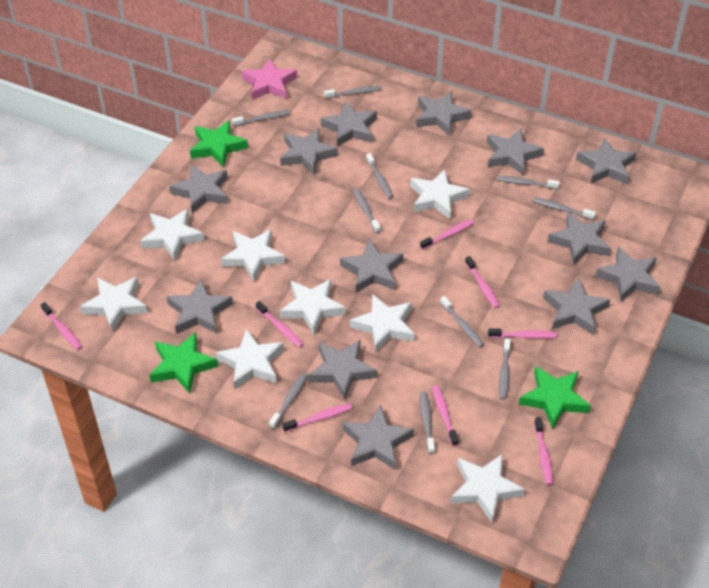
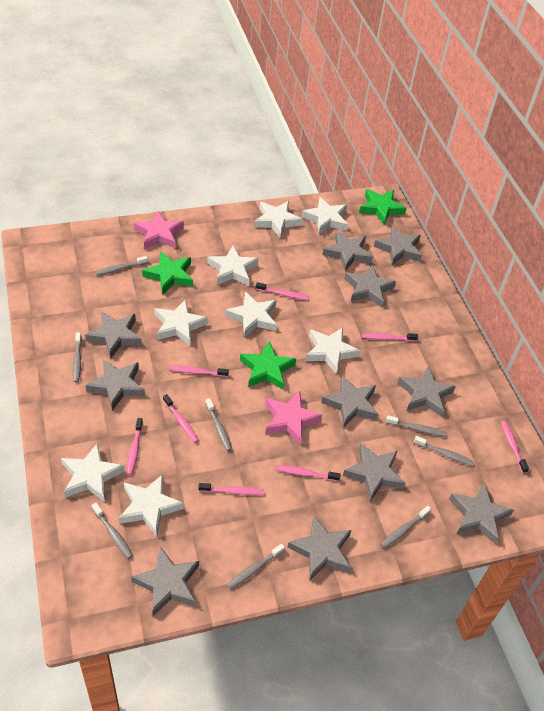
grey star: [166,279,233,334] [169,164,228,214] [280,128,338,175] [308,340,377,400] [321,101,377,147] [340,239,403,293] [342,405,414,470] [416,91,472,136] [487,128,544,175] [543,278,610,335] [547,212,611,265] [576,138,636,184] [595,247,660,301] = 13 -> [85,311,142,358] [85,360,145,411] [131,546,199,616] [287,516,351,580] [321,375,379,428] [323,231,373,271] [343,443,406,501] [344,265,396,307] [374,226,422,265] [398,366,456,417] [449,483,514,544] = 11
grey toothbrush: [232,110,290,126] [269,373,308,429] [324,86,381,99] [353,188,381,233] [366,153,394,199] [420,392,435,454] [440,296,484,347] [497,176,560,189] [499,338,510,400] [533,198,596,220] = 10 -> [73,332,82,382] [92,503,133,559] [95,256,148,275] [206,398,232,451] [227,543,285,589] [380,506,431,548] [386,415,446,436] [414,436,474,466] = 8
pink star: [242,58,297,100] = 1 -> [134,211,184,249] [265,391,322,445] = 2

